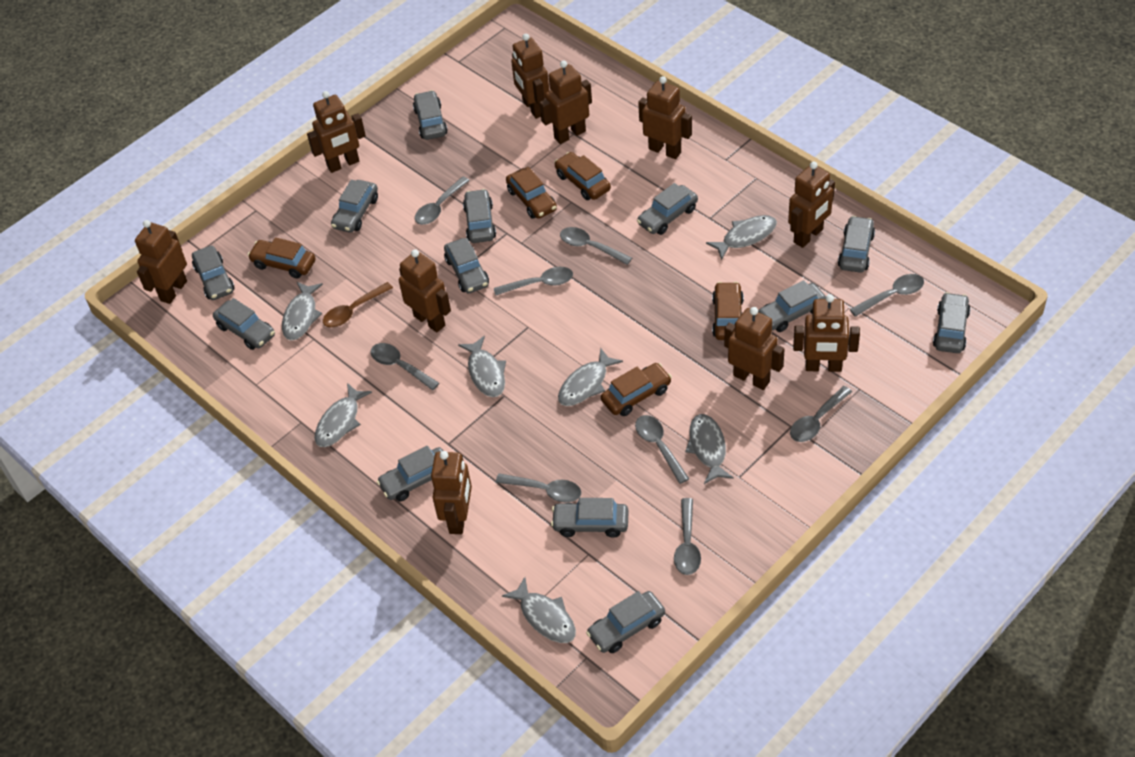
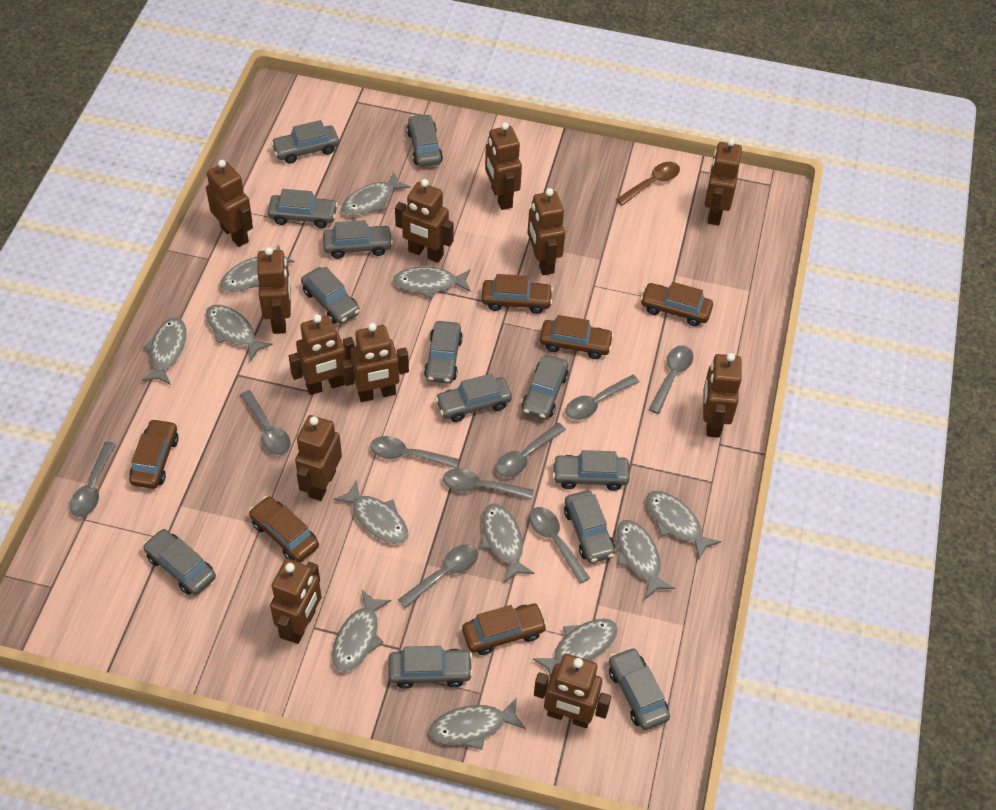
brown car: [248,237,316,279] [506,167,557,219] [554,152,611,200] [601,363,672,416] [712,282,744,340] = 5 -> [129,419,179,489] [249,496,319,562] [462,604,547,655] [481,274,553,314] [540,315,614,359] [640,282,713,326] = 6
brown robot: [135,220,187,304] [307,91,366,173] [399,249,451,332] [431,451,472,534] [511,34,549,119] [539,61,592,144] [638,76,692,159] [724,307,785,390] [788,161,835,248] [793,294,860,372] = 10 -> [206,160,253,247] [257,247,291,334] [270,559,322,644] [289,314,355,395] [295,415,342,501] [342,323,409,402] [395,179,454,263] [485,122,522,210] [528,188,565,275] [534,654,611,728] [703,353,742,438] [704,138,742,226] = 12
grey fish: [282,282,323,341] [315,383,372,447] [458,336,506,397] [502,577,576,643] [558,347,623,406] [685,414,734,484] [706,215,777,260] = 7 -> [141,318,186,385] [206,305,273,361] [220,244,294,292] [332,589,392,672] [333,481,408,544] [341,172,410,216] [393,267,471,299] [429,697,526,750] [480,504,535,582] [533,619,618,676] [616,520,675,598] [646,491,721,560] = 12

